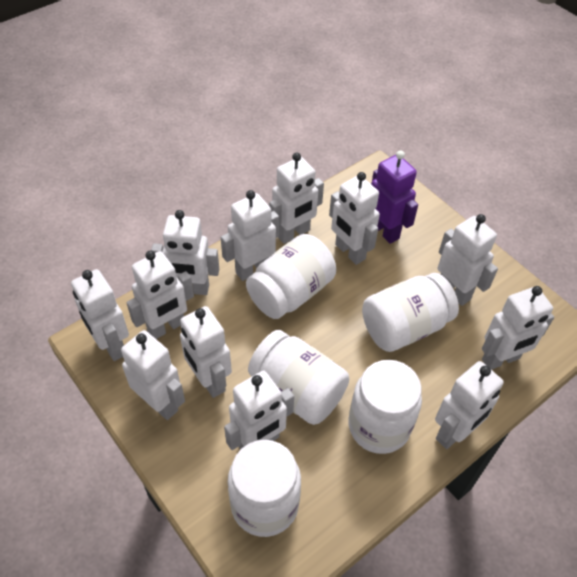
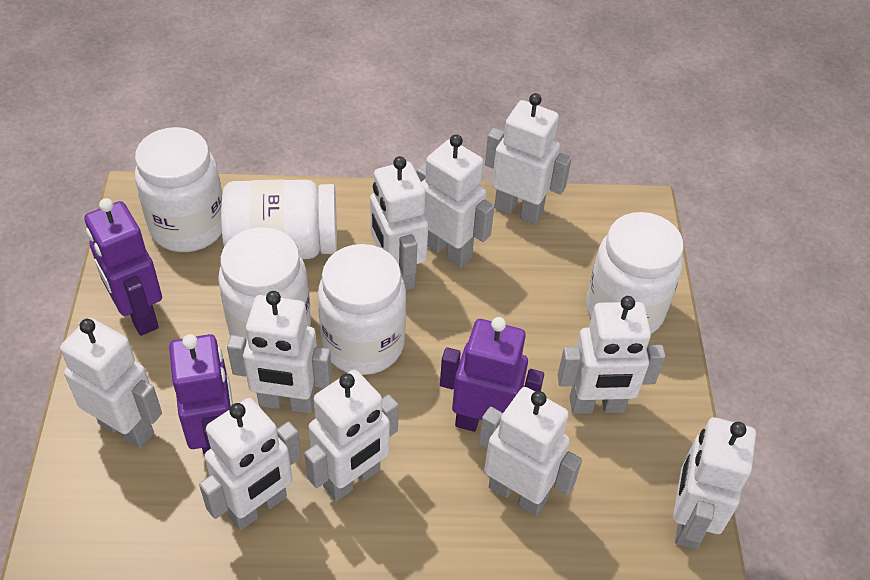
purple robot: [371,151,418,244] = 1 -> [84,198,162,336] [169,334,233,455] [440,317,544,432] = 3
white robot: [71,269,129,361] [121,330,185,420] [126,250,194,339] [151,210,219,295] [180,306,232,398] [221,190,279,281] [224,371,294,450] [269,152,324,244] [329,172,380,265] [435,361,504,449] [438,214,498,306] [482,286,554,370] = 12 -> [60,318,162,448] [199,398,301,530] [227,291,332,414] [304,370,399,501] [370,156,428,291] [416,134,494,268] [479,387,582,516] [485,93,572,224] [558,296,666,414] [673,417,756,550] = 10

